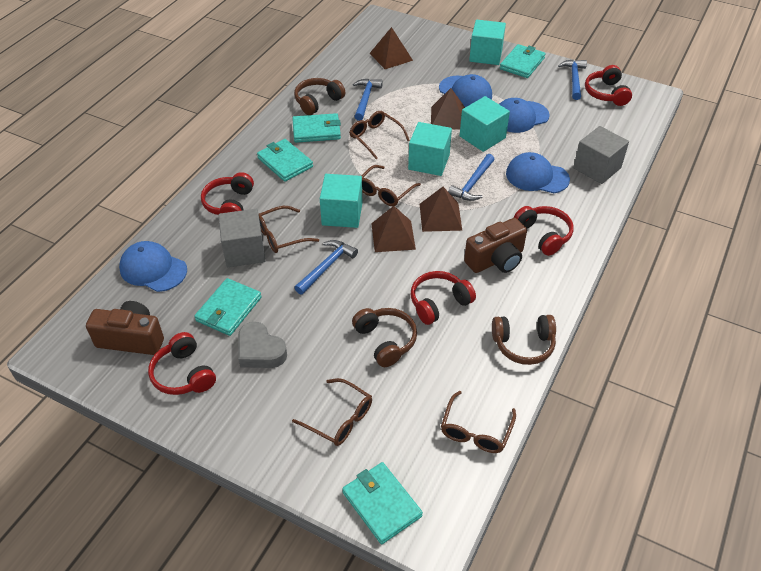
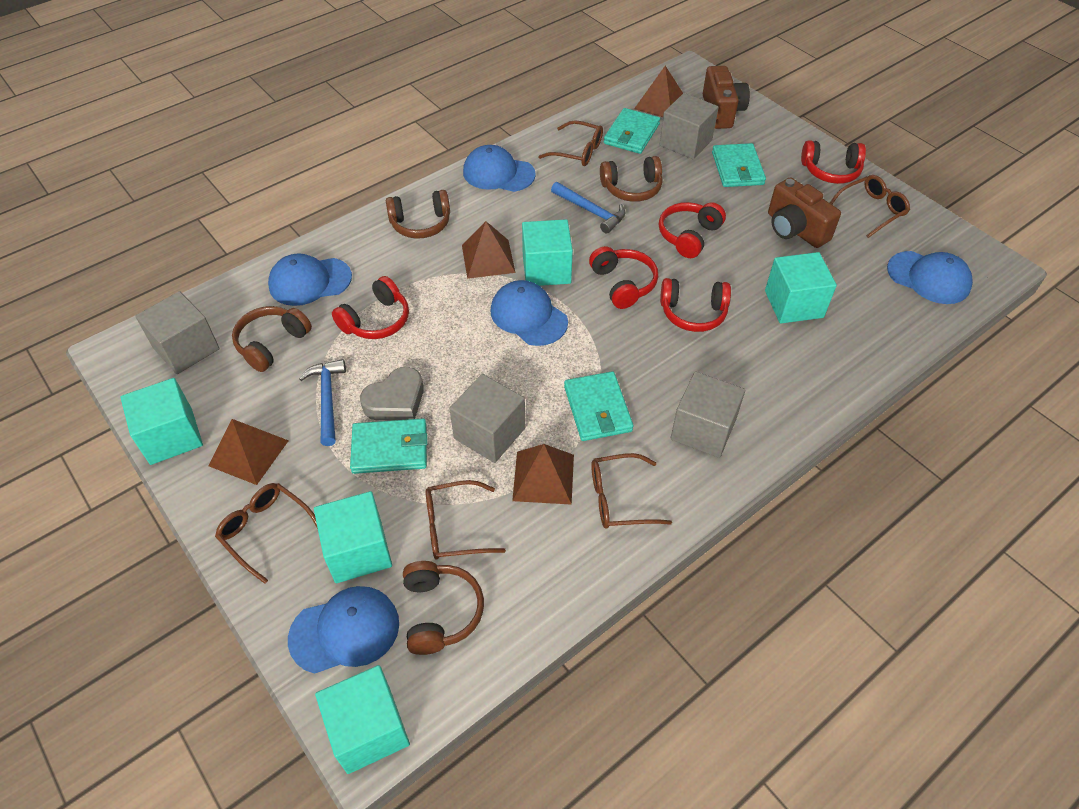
blue cap: [119,241,187,292] [439,74,492,107] [499,98,550,133] [506,152,570,193] = 4 -> [268,253,352,306] [288,586,399,674] [463,145,536,192] [490,280,568,346] [887,251,973,304] = 5
blue hammer: [294,240,358,295] [353,79,383,121] [448,154,495,201] [558,60,587,100] = 4 -> [299,359,346,446] [551,182,625,233] = 2
brown headphones: [294,78,345,115] [352,308,417,367] [492,315,556,365] = 3 -> [232,306,312,372] [386,190,450,239] [403,561,484,655] [600,156,663,202] = 4
grey cube: [219,209,265,267] [573,126,629,184] = 2 -> [135,291,220,374] [450,374,525,463] [660,93,719,159] [671,371,745,458] = 4
turquoise cube: [320,174,362,228] [408,122,452,176] [460,96,510,152] [469,20,506,65] = 4 -> [120,378,203,465] [314,491,392,583] [315,665,410,774] [522,219,573,286] [765,252,837,323] = 5
turquoise wallet: [194,278,262,336] [257,139,313,182] [292,113,341,143] [342,462,423,544] [500,44,545,78] = 5 -> [350,418,427,474] [564,371,634,441] [604,108,660,154] [712,143,766,187] = 4

